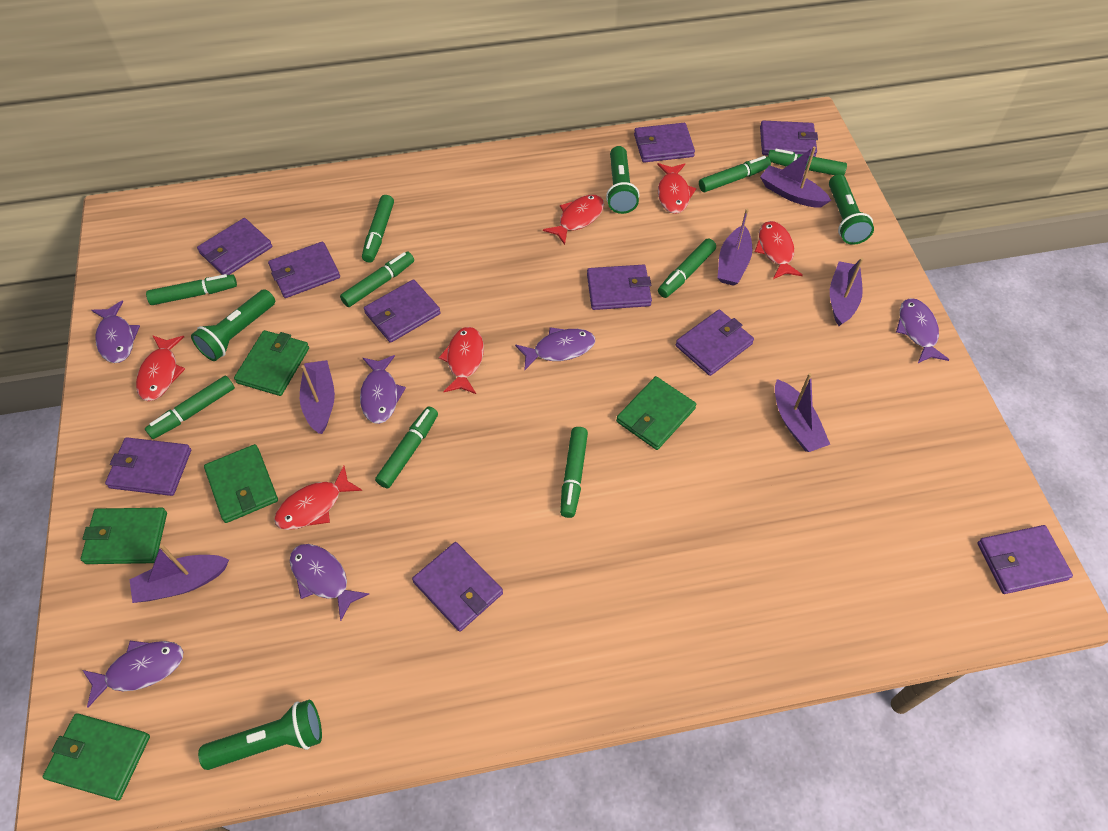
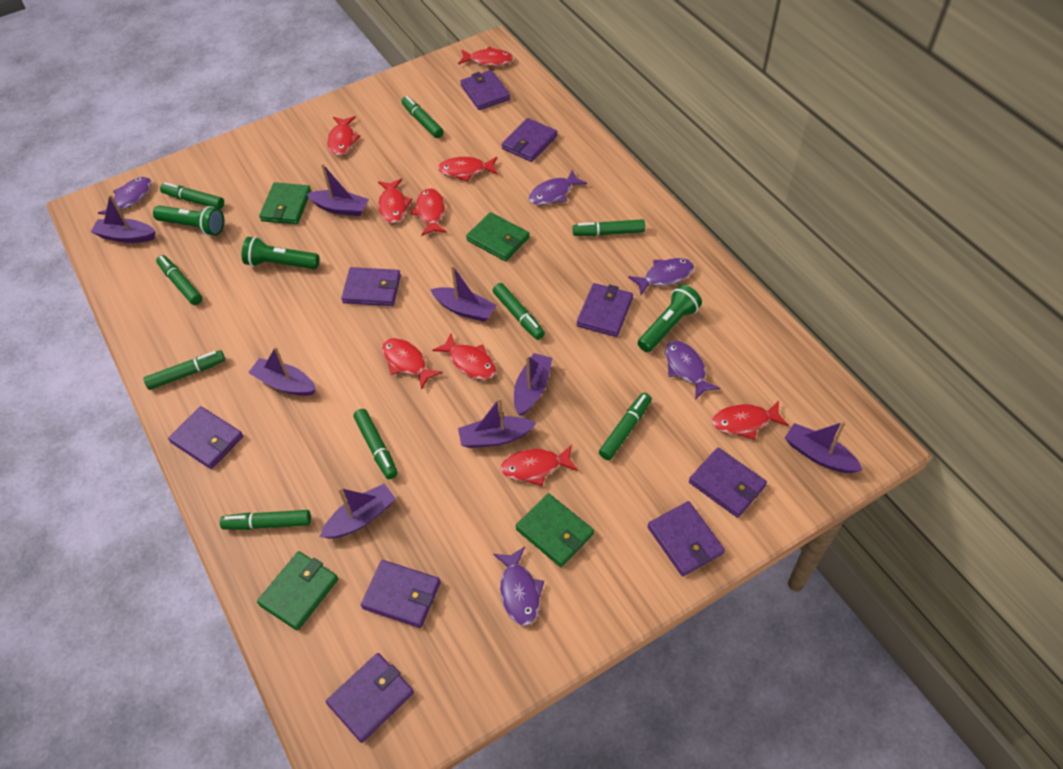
green flashlight: [191,289,275,361] [198,700,322,770] [606,146,639,214] [829,174,874,245] = 4 -> [153,206,224,236] [242,237,319,269] [638,285,702,352] = 3
green wallet: [43,714,150,801] [81,508,167,564] [204,444,278,523] [234,330,309,396] [616,376,696,450] = 5 -> [257,551,338,631] [259,182,311,225] [466,212,530,261] [515,493,594,567] = 4
purple boat: [130,544,229,603] [300,360,335,434] [718,209,752,286] [760,146,831,208] [775,373,830,452] [830,258,863,326] = 6 -> [91,194,156,243] [248,347,316,396] [306,164,369,216] [320,484,396,539] [430,265,497,322] [458,398,536,448] [514,353,552,416] [785,421,863,473] = 8
purple fish: [82,641,184,707] [91,300,140,363] [290,544,369,621] [360,355,406,424] [515,327,595,371] [896,298,949,364] = 6 -> [98,177,151,215] [493,547,544,626] [529,169,587,205] [628,258,694,295] [665,341,720,400] = 5
purple wallet: [105,437,191,496] [197,218,273,275] [268,242,340,298] [364,279,441,343] [412,542,503,632] [587,265,652,310] [634,123,695,163] [676,310,754,376] [760,121,818,157] [977,525,1073,594] = 10 -> [168,406,243,469] [326,653,414,743] [341,267,401,306] [361,560,441,628] [460,70,510,110] [502,118,557,162] [577,283,633,337] [648,501,725,577] [689,448,767,518] = 9
red fish: [136,335,185,401] [274,466,362,530] [439,327,484,394] [543,195,604,245] [657,163,696,214] [755,221,803,279] = 6 -> [327,116,360,156] [378,178,412,223] [382,338,443,390] [411,188,447,236] [432,334,496,380] [438,157,498,181] [458,47,513,66] [500,445,578,486] [712,401,788,440] = 9

